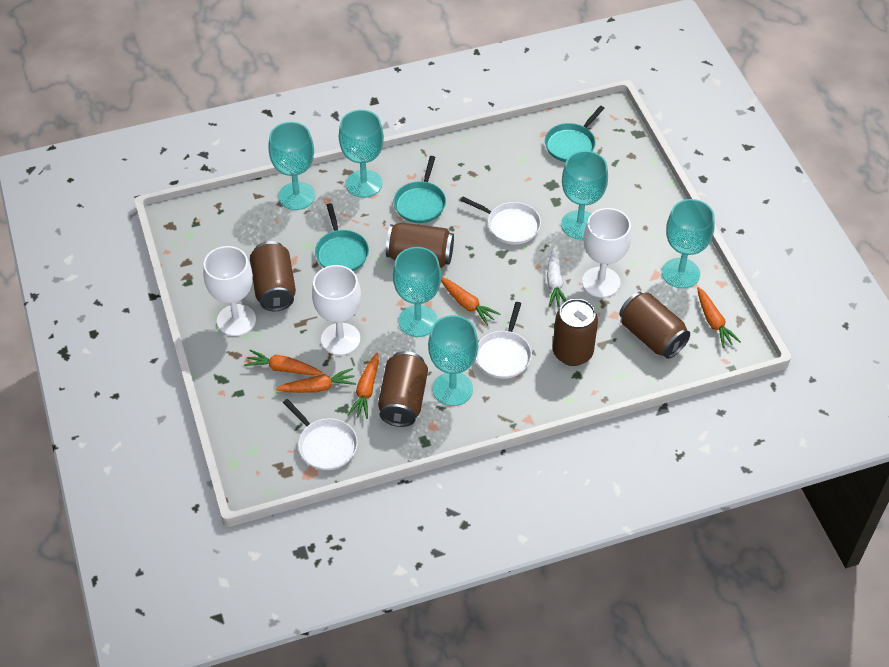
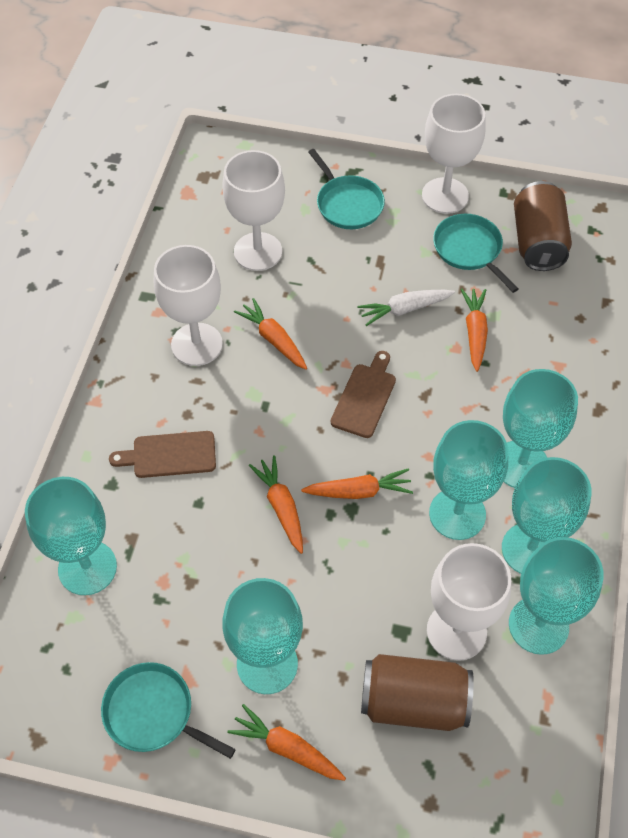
brown can: [250,241,296,311] [378,351,428,427] [386,222,454,268] [553,299,598,366] [619,292,690,359] = 5 -> [361,654,474,731] [514,181,572,271] = 2
brown cutting board: none = 0 -> [109,431,216,478] [331,351,396,438] = 2
white goblet: [203,246,256,336] [312,265,361,355] [582,208,632,297] = 3 -> [154,245,223,366] [222,150,285,271] [422,94,486,214] [427,543,511,661] = 4
white pan: [283,399,358,470] [460,197,541,245] [476,302,532,379] = 3 -> none = 0

